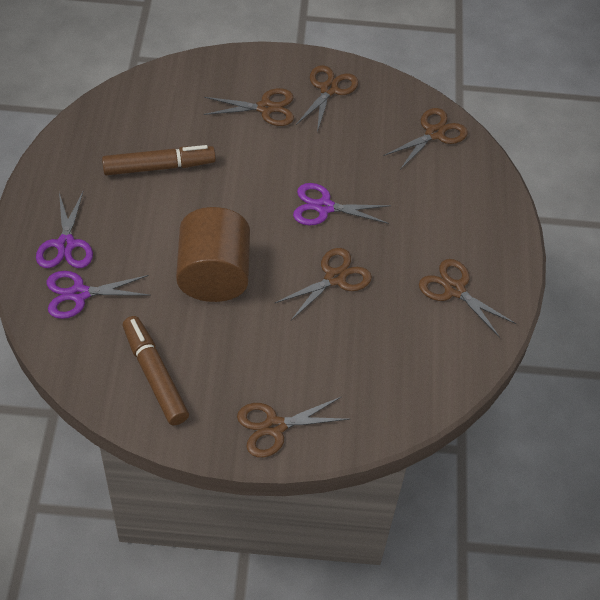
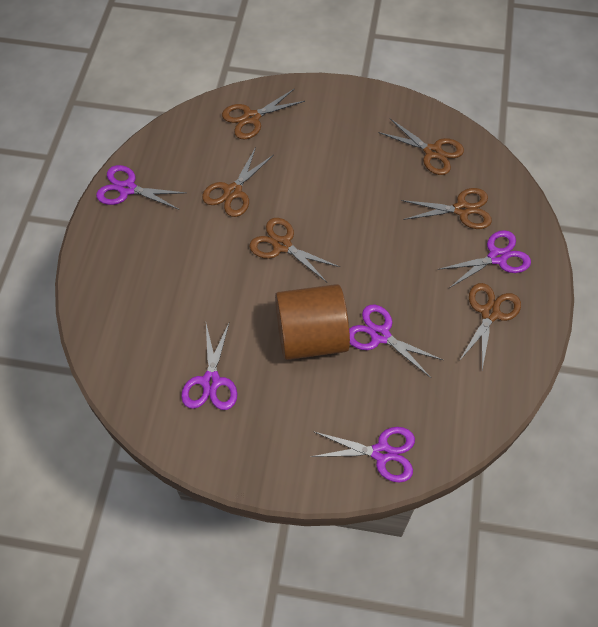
brown marker: [102,145,216,176] [123,316,189,425] = 2 -> none = 0
purple scissors: [36,192,93,268] [47,271,151,319] [293,183,391,225] = 3 -> [96,165,186,209] [181,321,237,410] [311,427,415,483] [349,305,443,378] [438,230,531,288] = 5

